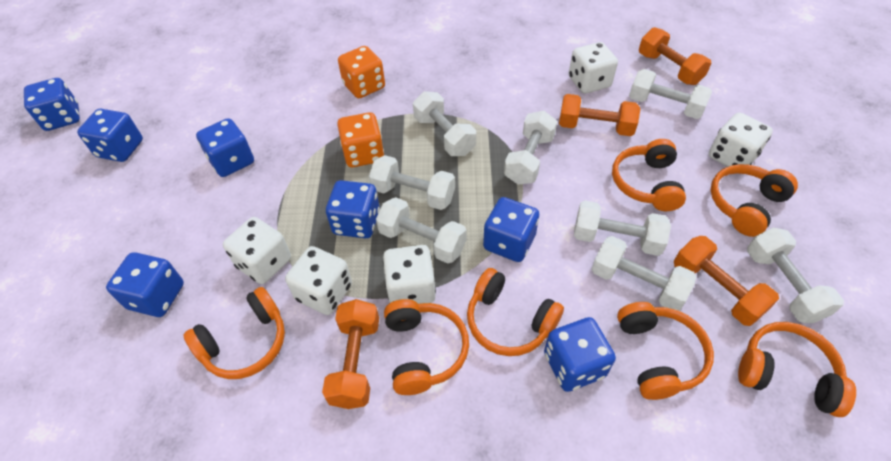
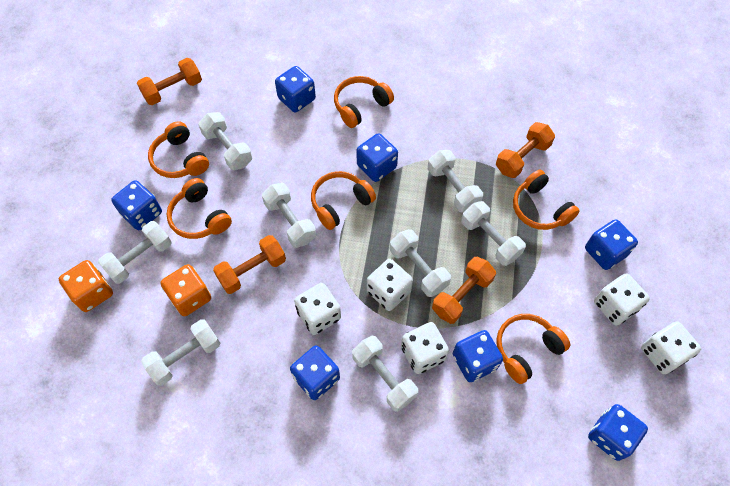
orange headphones: [183,287,285,379] [384,299,469,395] [467,268,564,356] [612,139,686,211] [617,302,714,400] [710,164,798,237] [738,322,856,417] = 7 -> [148,121,209,178] [166,178,232,239] [311,171,376,230] [334,76,394,128] [496,314,570,384] [513,170,580,230] = 6

